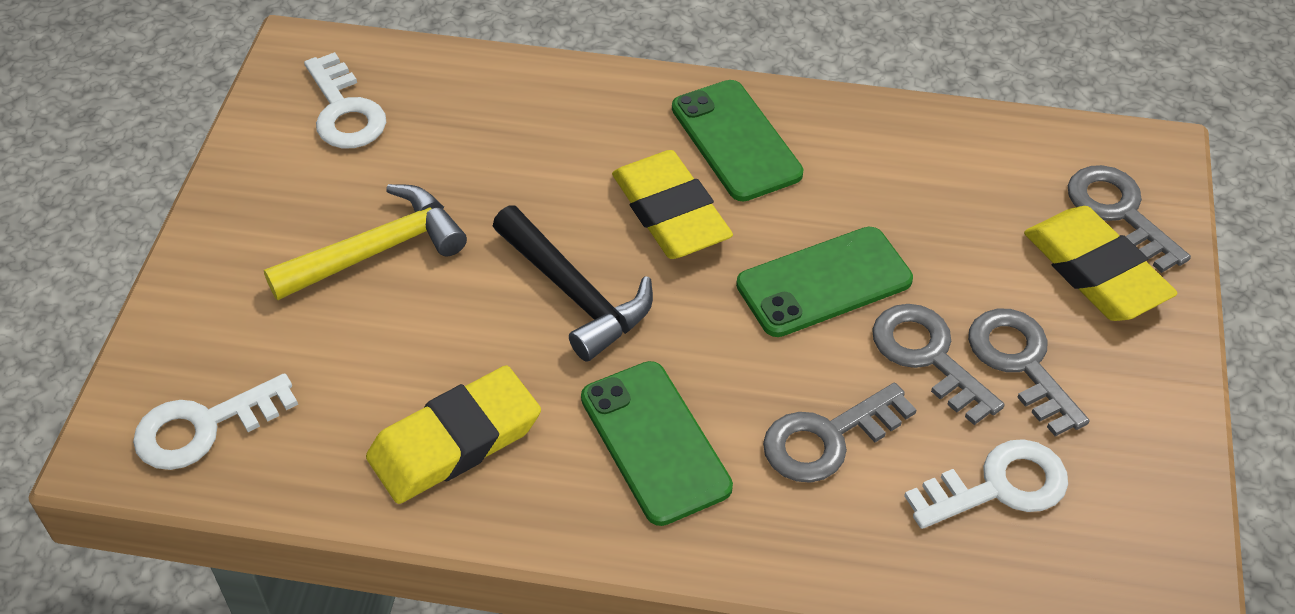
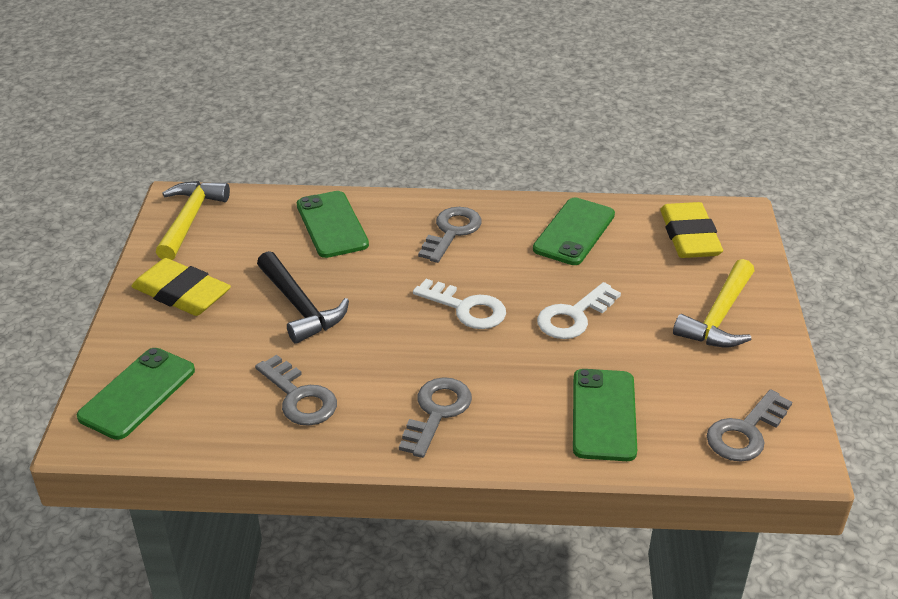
green phone: [581,361,733,526] [672,80,804,201] [736,227,913,337] = 3 -> [77,348,195,440] [297,191,369,258] [533,197,615,265] [573,369,637,461] = 4
white key: [133,373,298,470] [304,52,386,148] [904,439,1068,529] = 3 -> [413,279,506,329] [537,282,621,339] = 2
yellow eraser: [366,365,541,504] [612,150,733,259] [1024,206,1178,321] = 3 -> [131,258,231,316] [660,202,723,258] = 2
yellow hammer: [264,184,467,300] = 1 -> [156,181,230,260] [673,259,754,347] = 2

